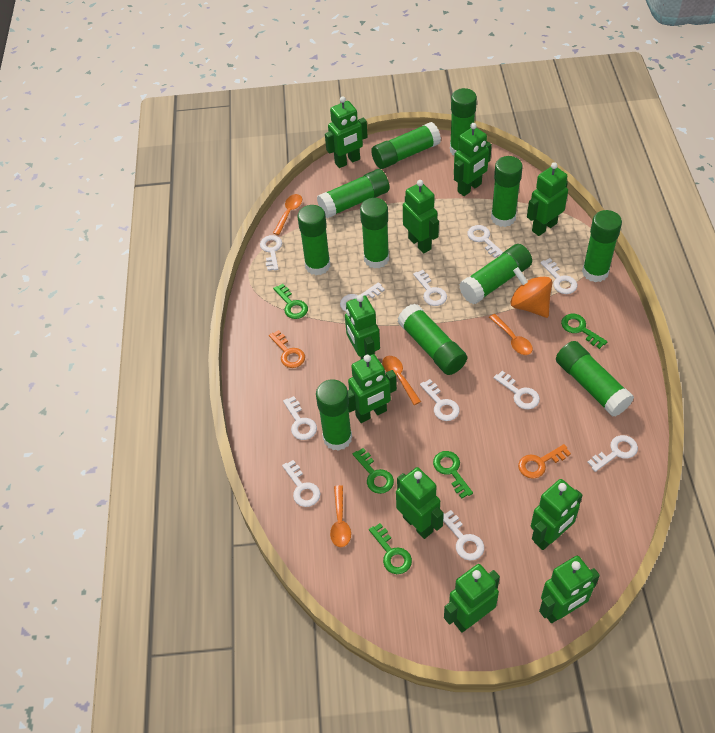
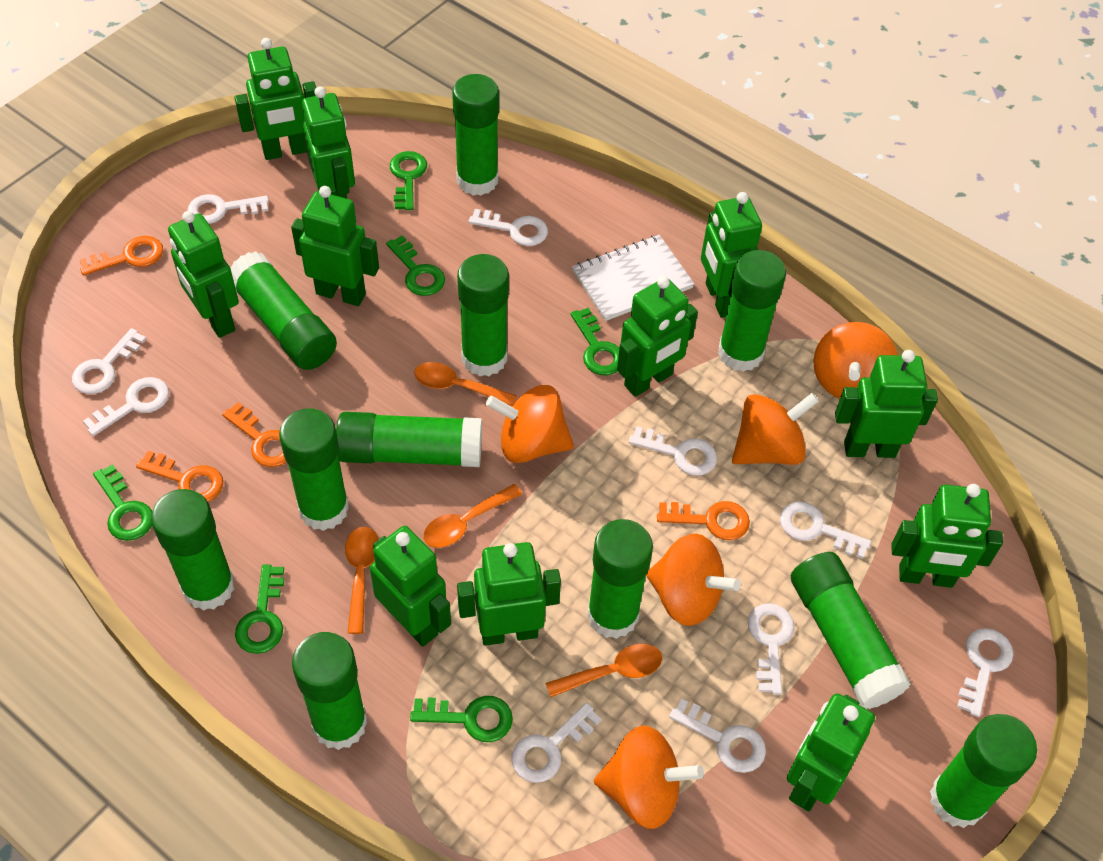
green key: [273,284,308,319] [353,448,394,494] [369,523,412,574] [433,451,473,499] [561,314,608,349] = 5 -> [93,464,152,541] [235,564,284,654] [386,235,445,296] [390,151,427,210] [410,696,513,742] [571,308,619,375] = 6
green robot: [325,96,368,168] [345,295,380,359] [348,354,397,423] [396,467,444,539] [403,180,439,253] [444,564,500,633] [454,123,492,196] [527,162,568,236] [531,479,583,550] [539,556,600,623] = 10 -> [168,211,239,338] [234,38,316,160] [291,186,379,306] [302,86,355,199] [370,526,451,647] [457,542,561,646] [617,276,698,397] [701,192,762,318] [787,694,875,811] [835,350,938,458] [891,484,1003,588] = 11
orange key: [269,330,305,368] [518,444,571,479] = 2 -> [79,236,163,276] [136,451,223,502] [222,403,286,467] [657,501,750,540] = 4
orange spinning top: [511,267,552,318] = 1 -> [486,385,574,463] [594,725,704,829] [646,534,741,626] [732,393,819,465] [813,322,898,399] = 5
white key: [260,235,282,271] [282,460,320,507] [283,396,317,440] [340,282,385,312] [413,270,447,306] [420,379,460,421] [443,510,484,561] [468,225,503,258] [494,371,540,409] [540,258,577,294] [587,435,638,472] = 11 -> [72,328,146,394] [83,377,169,436] [188,194,269,224] [469,209,548,246] [511,702,601,783] [629,426,717,476] [669,699,766,773] [748,603,795,695] [780,502,871,559] [957,628,1014,717] = 10
white notebook: none = 0 -> [572,235,694,321] = 1

